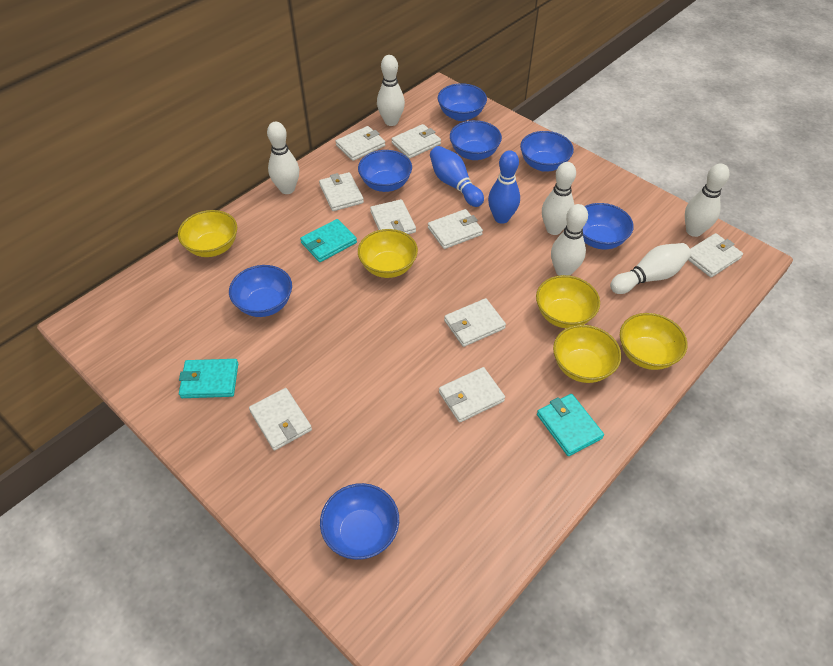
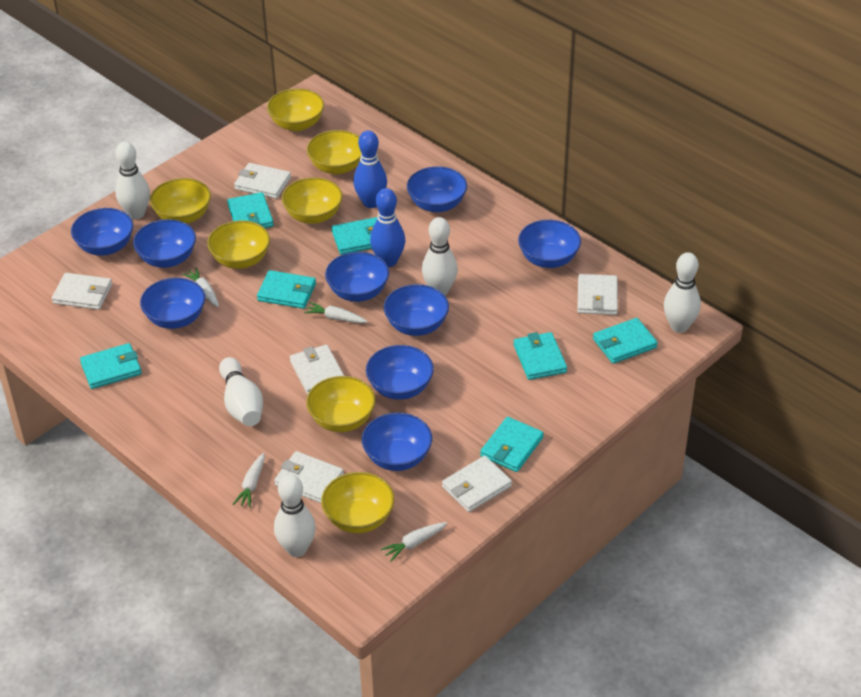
blue bowl: [229,265,292,317] [320,483,399,560] [358,150,412,192] [438,83,487,121] [450,120,502,160] [520,131,574,172] [583,203,634,249] = 7 -> [71,208,133,256] [133,219,196,268] [140,278,205,329] [325,252,389,302] [362,413,432,471] [366,345,434,400] [384,284,449,336] [407,166,467,212] [518,220,581,268] = 9
turquoise wallet: [179,359,238,398] [300,219,357,262] [537,394,604,456] = 3 -> [80,343,142,389] [227,192,274,228] [257,270,316,309] [331,217,377,255] [480,417,544,472] [513,332,567,380] [593,318,658,364] = 7
white bowling pin: [267,122,299,194] [377,55,405,126] [542,162,576,235] [551,204,588,276] [610,243,691,294] [685,164,730,237] = 6 -> [115,142,150,219] [219,357,263,426] [274,474,316,557] [422,217,458,295] [664,252,701,333] = 5
white carrot: none = 0 -> [182,267,219,307] [233,453,265,508] [304,302,368,323] [381,522,448,562] = 4
white wallet: [249,388,312,451] [319,172,364,211] [336,126,385,161] [370,199,416,234] [391,124,441,159] [428,209,483,249] [439,367,505,423] [444,298,506,347] [688,233,743,277] = 9 -> [52,273,112,310] [234,163,291,199] [274,451,344,503] [290,345,344,395] [442,456,512,512] [577,274,618,315] = 6
yellow bowl: [178,210,237,257] [358,229,418,278] [536,275,600,328] [553,325,621,383] [620,313,688,370] = 5 -> [150,178,211,224] [207,220,270,269] [267,88,324,131] [282,177,343,224] [306,376,376,432] [307,130,361,174] [321,472,394,533] = 7

